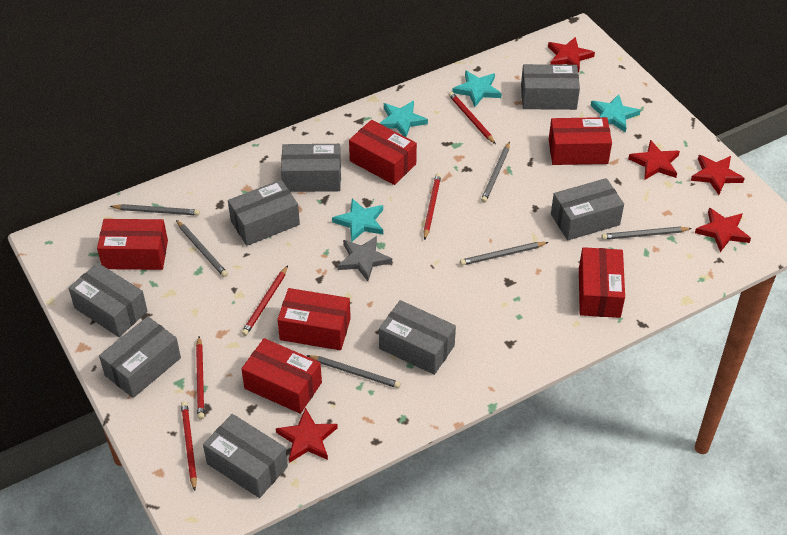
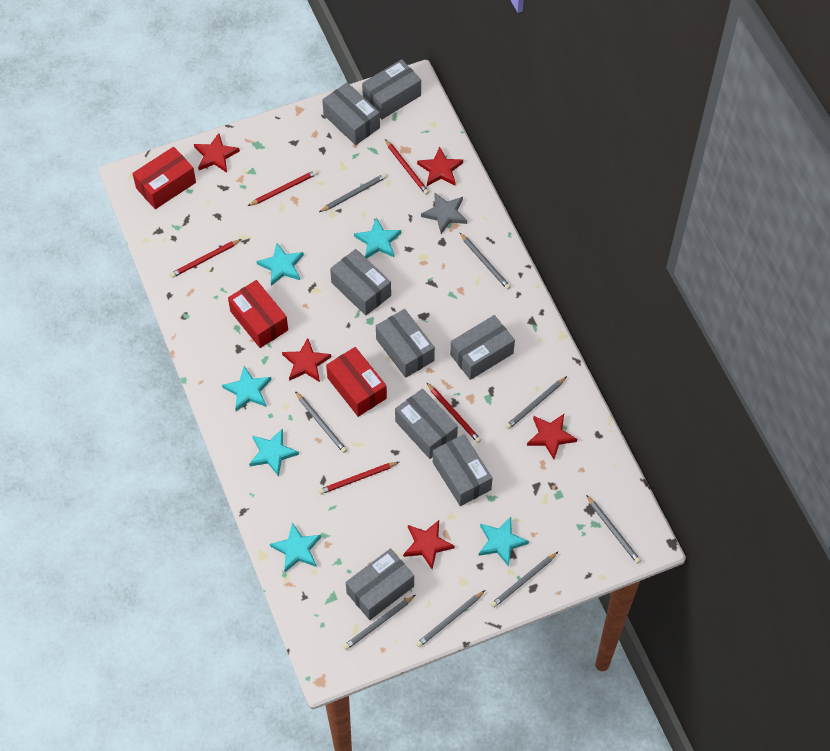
grey pencil: [110,204,200,216] [176,220,228,277] [306,355,401,388] [460,242,548,266] [481,142,510,203] [601,227,692,240] = 6 -> [295,391,347,453] [319,174,386,212] [343,595,415,650] [416,590,485,647] [460,233,511,289] [491,552,558,608] [506,376,567,429] [586,495,641,564] = 8
red box: [97,219,168,270] [241,338,322,414] [277,288,351,350] [349,120,417,185] [549,117,612,165] [579,247,625,318] = 6 -> [132,147,196,209] [228,280,288,348] [326,347,387,417] = 3
turquoise star: [332,198,383,242] [379,101,428,137] [452,70,502,107] [591,94,641,133] = 4 -> [222,366,271,411] [249,428,299,477] [257,243,304,286] [270,522,321,572] [354,218,401,259] [479,517,529,567] = 6

